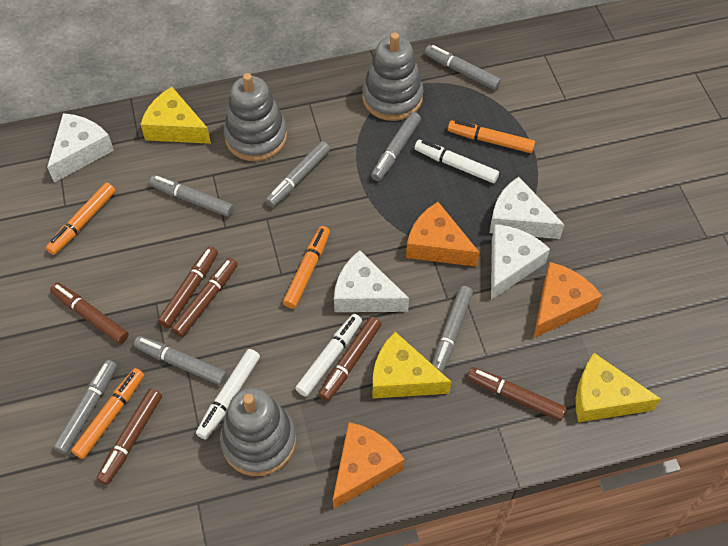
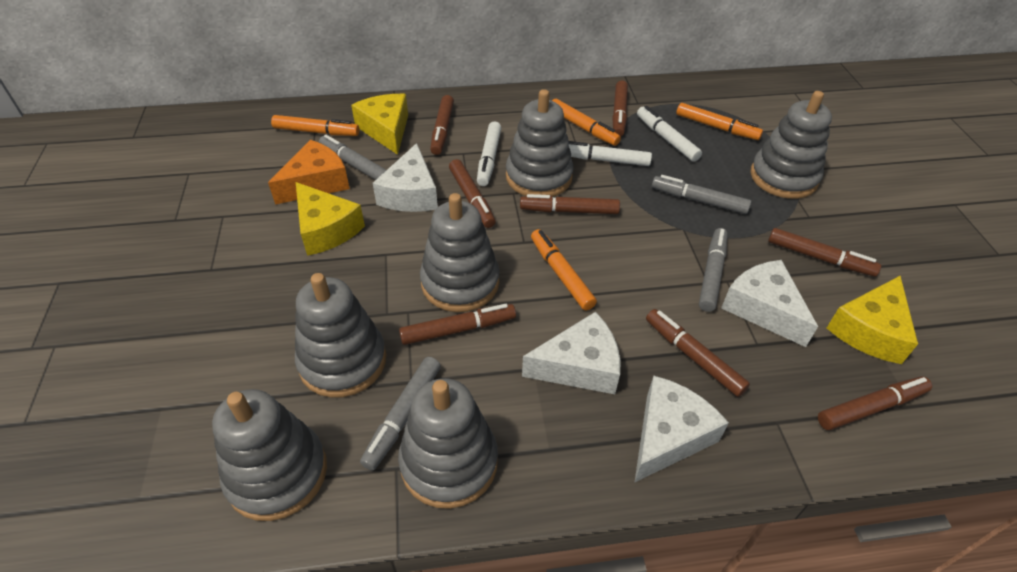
brown marker: [50,282,129,344] [96,389,162,485] [158,246,218,328] [171,258,238,337] [319,316,382,401] [467,367,567,421] = 6 -> [399,304,516,345] [430,95,454,155] [449,159,496,228] [520,194,620,214] [612,80,628,137] [646,309,750,397] [768,228,881,277] [818,376,932,430] = 8
grey marker: [53,360,117,454] [134,336,227,385] [149,175,234,217] [265,141,330,207] [371,112,421,181] [425,45,501,90] [432,286,473,373] = 7 -> [319,135,386,180] [360,357,441,470] [652,175,751,214] [699,228,728,312] = 4
grey stacking toy: [220,388,296,476] [224,73,287,161] [362,32,424,121] = 3 -> [212,389,327,521] [295,273,386,398] [398,378,498,509] [420,193,499,312] [506,89,573,197] [750,91,832,199] = 6
orange cheese: [333,422,405,509] [406,202,480,267] [534,262,602,338] = 3 -> [268,140,350,205] = 1

